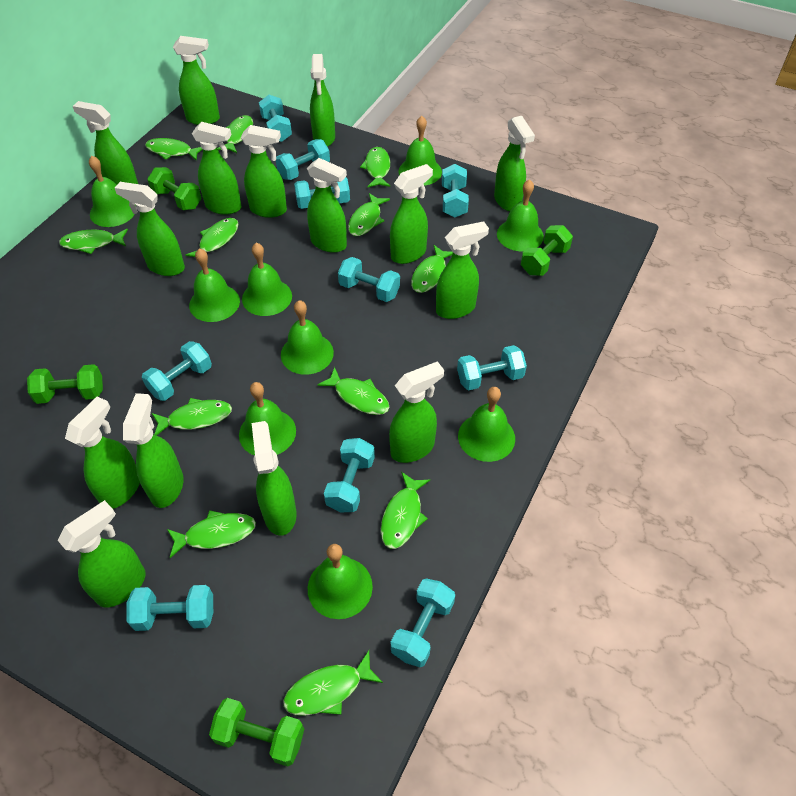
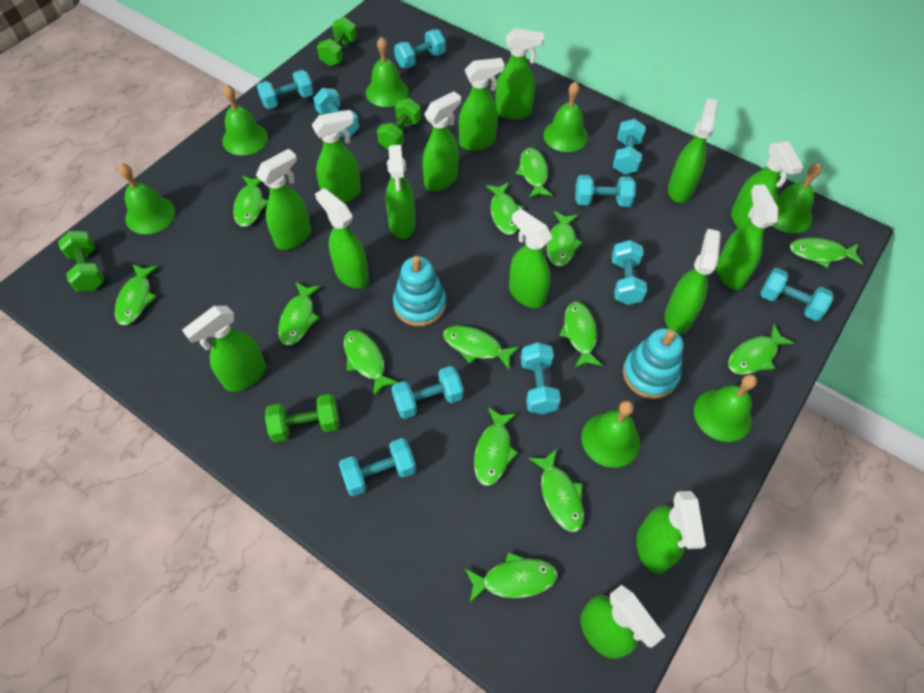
green bell: [89,156,136,227] [189,248,240,322] [239,382,296,455] [242,243,292,316] [281,300,334,375] [308,544,373,619] [399,116,442,186] [458,387,515,462] [497,179,544,252] = 9 -> [119,163,175,234] [222,85,268,156] [366,37,409,107] [543,81,588,152] [581,400,640,468] [694,374,757,442] [773,163,822,233] = 7
green fish: [59,229,128,254] [145,138,203,161] [152,398,232,436] [167,510,256,558] [186,218,239,257] [217,115,253,153] [283,651,383,716] [317,367,389,415] [348,193,390,236] [360,147,390,187] [381,472,430,549] [411,245,453,293] = 12 -> [115,264,159,325] [233,176,268,227] [278,282,321,345] [344,330,399,397] [443,326,519,369] [465,552,557,602] [474,407,518,486] [486,182,524,235] [516,148,553,198] [529,449,584,532] [547,211,583,266] [559,302,602,368] [728,324,794,375] [790,238,863,268] = 14
turquoise stacking toy: none = 0 -> [393,256,446,326] [623,328,683,399] = 2

